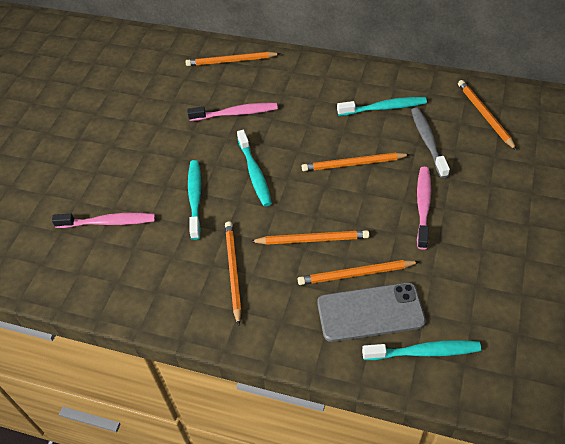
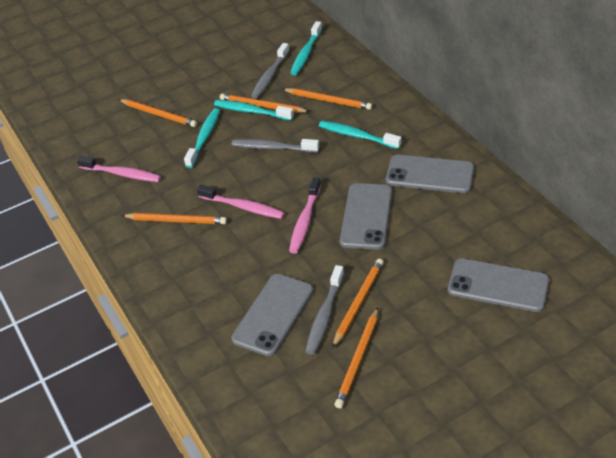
grey phone: [317,282,426,342] = 1 -> [231,274,313,356] [340,183,392,250] [386,155,474,193] [448,258,549,312] = 4
grey toothbrush: [411,107,450,178] = 1 -> [232,139,319,153] [251,43,289,99] [305,265,344,355] = 3

